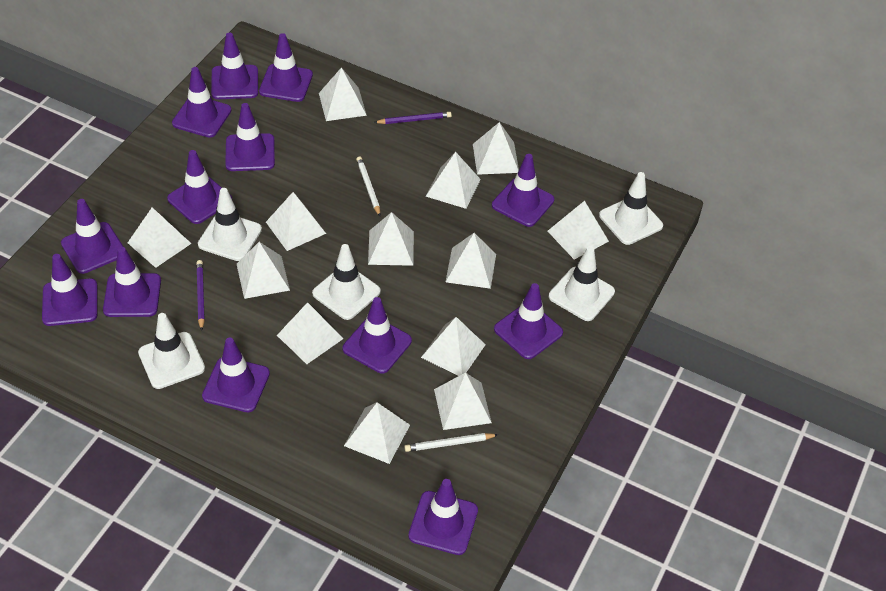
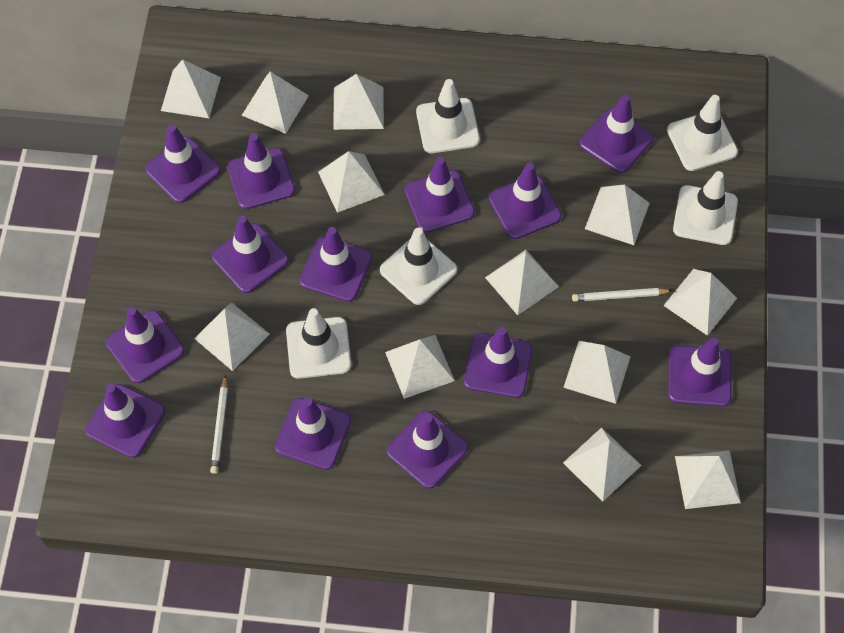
purple pencil: [196,260,205,331] [374,112,452,124] = 2 -> none = 0
white pyramid: [128,207,191,268] [237,242,290,299] [266,192,326,251] [277,302,343,364] [319,67,367,121] [344,402,410,464] [368,212,414,266] [421,317,486,376] [426,152,481,209] [434,373,492,430] [446,233,496,289] [473,122,519,175] [548,201,609,260] = 13 -> [161,60,221,118] [194,302,270,371] [242,71,309,134] [318,151,385,213] [334,74,384,130] [385,335,455,399] [485,250,559,315] [563,341,631,404] [563,427,642,501] [585,184,650,245] [663,269,737,336] [675,450,741,509] = 12

